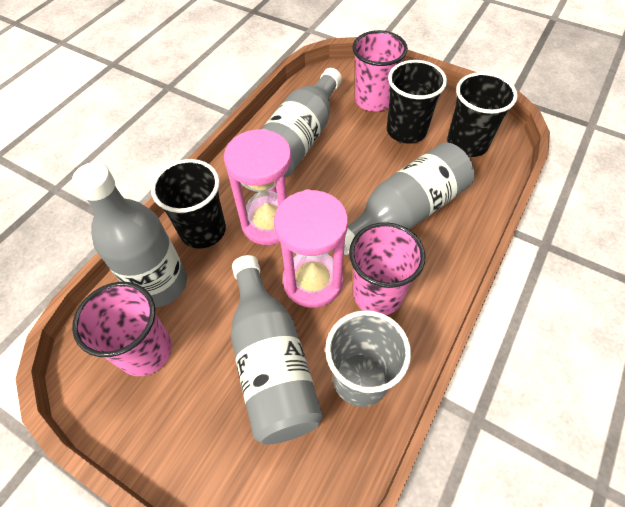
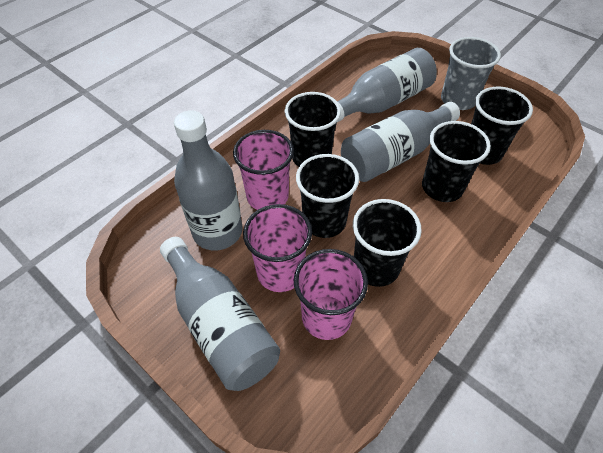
black cup: [151,159,226,249] [387,60,447,144] [447,72,518,157] = 3 -> [285,92,341,167] [296,154,359,238] [353,199,422,287] [422,121,491,202] [471,87,533,165] = 5
pink hourglass: [224,129,292,245] [274,189,348,308] = 2 -> none = 0

